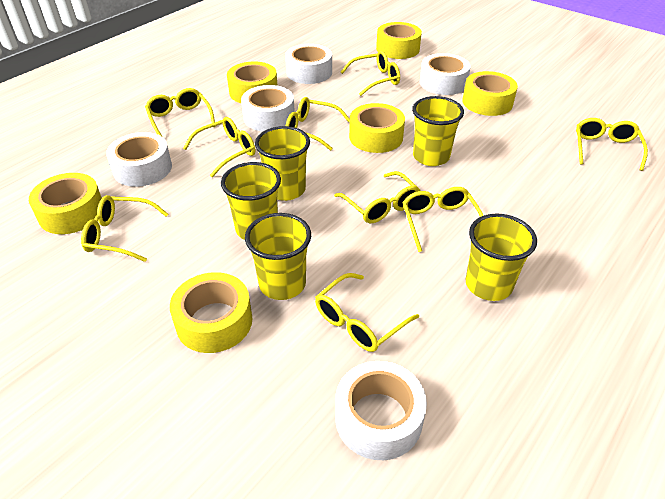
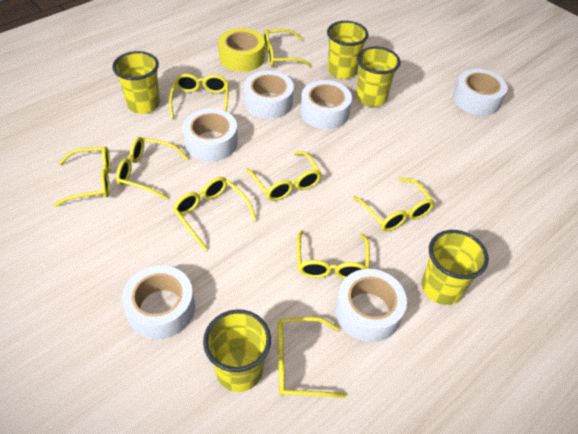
white tape: [106,132,172,187] [241,85,295,132] [285,44,332,84] [335,361,427,460] [420,53,470,95] = 5 -> [122,265,195,339] [183,108,238,162] [244,70,294,119] [300,80,352,129] [336,269,407,342] [453,69,508,116] = 6
yellow tape: [29,173,102,234] [170,272,253,353] [227,62,278,103] [349,103,405,153] [376,22,422,59] [463,71,518,116] = 6 -> [218,28,265,72] = 1

